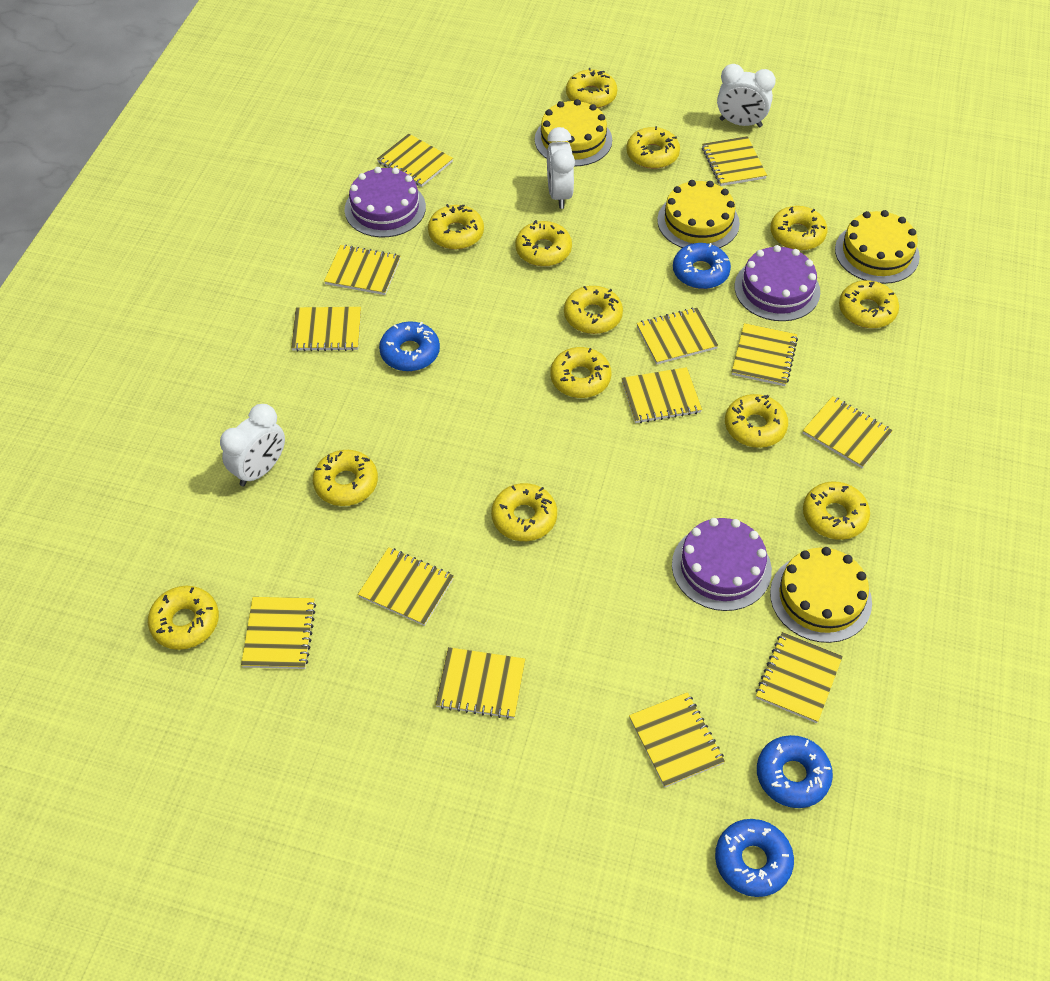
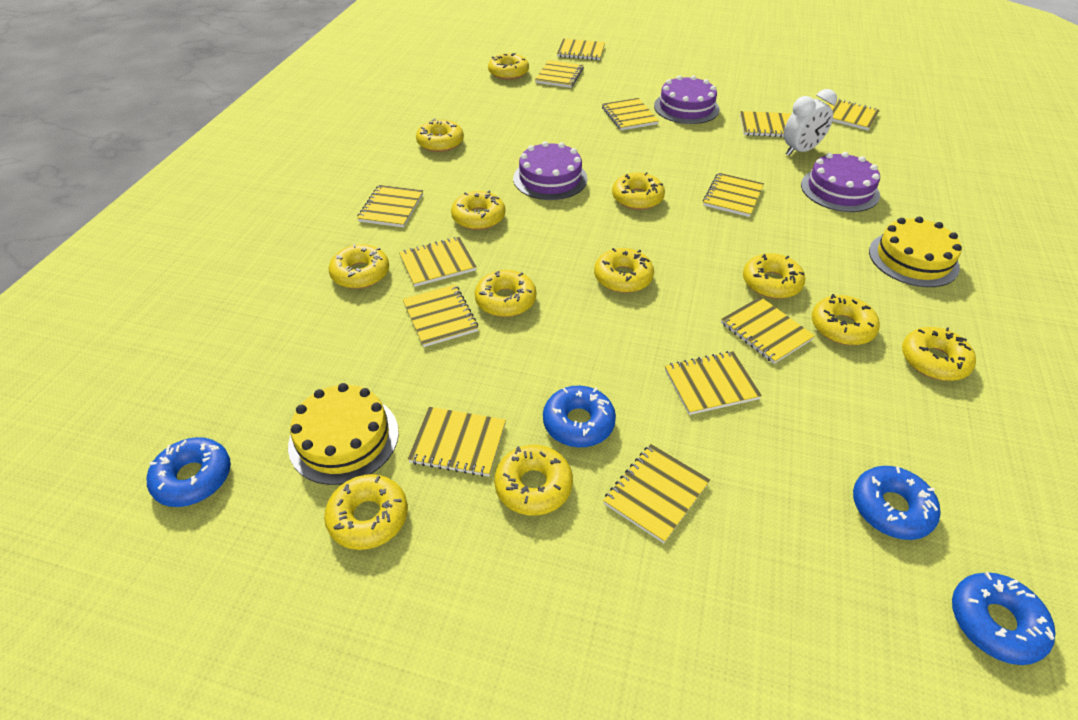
white clock: [220,404,285,486] [547,127,575,209] [717,64,776,127] = 3 -> [784,89,837,156] = 1
yellow cake: [535,99,612,167] [657,180,740,248] [770,547,872,643] [835,210,920,284] = 4 -> [288,383,399,485] [869,216,962,287] = 2
yellow donut: [148,586,219,650] [313,450,378,506] [428,204,484,249] [491,483,557,541] [515,220,572,266] [550,347,611,398] [564,286,623,334] [566,68,617,108] [626,126,680,169] [725,394,788,448] [770,206,827,250] [803,481,870,540] [839,280,899,328] = 13 -> [324,474,408,550] [329,244,389,289] [416,118,464,152] [451,190,505,230] [475,270,536,317] [488,53,529,80] [494,445,573,516] [594,248,654,293] [612,172,665,210] [743,253,805,299] [812,294,880,345] [902,327,976,381] = 12

